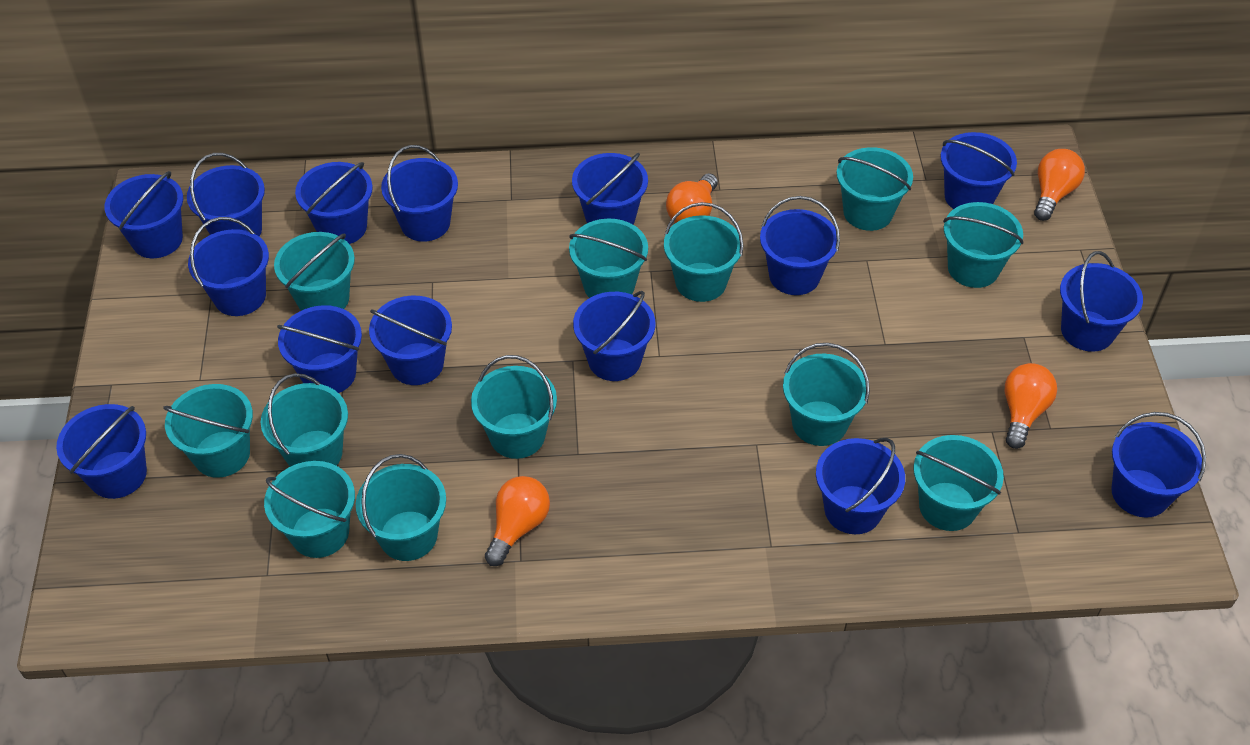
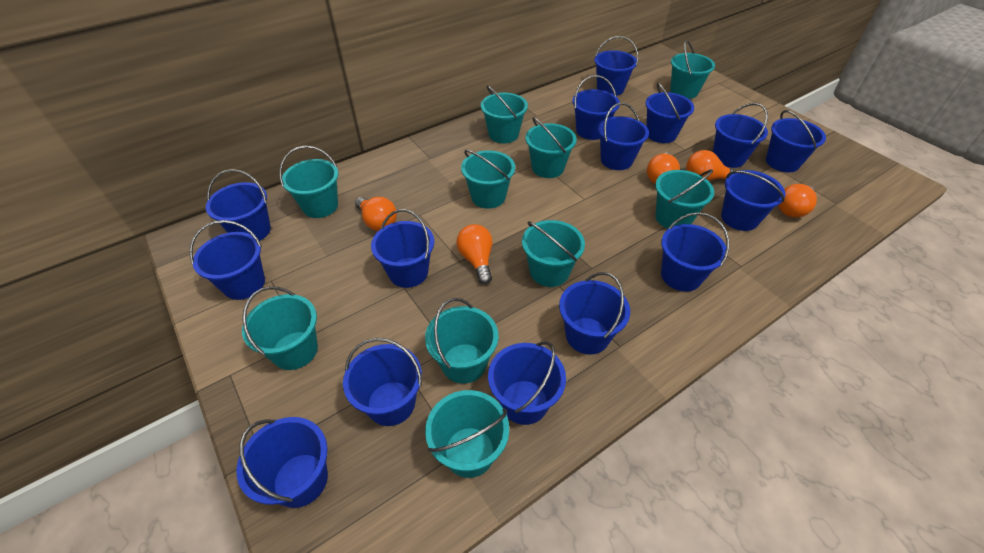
orange light bulb: [485,476,550,566] [666,173,718,223] [1005,363,1057,449] [1034,149,1085,221] = 4 -> [355,197,397,231] [456,224,493,284] [647,152,680,184] [686,150,736,181] [778,184,817,218] = 5
turquoise bucket: [163,384,253,478] [261,373,348,467] [264,461,355,558] [274,232,355,311] [356,454,446,561] [471,355,557,459] [569,219,648,298] [664,202,743,302] [783,343,870,446] [837,147,913,231] [913,435,1004,531] [943,202,1024,288] = 12 -> [242,286,318,370] [279,146,338,218] [425,298,498,384] [425,390,509,478] [461,150,515,209] [481,86,528,143] [522,220,585,287] [525,117,577,178] [655,169,714,229] [670,40,715,99] = 10

